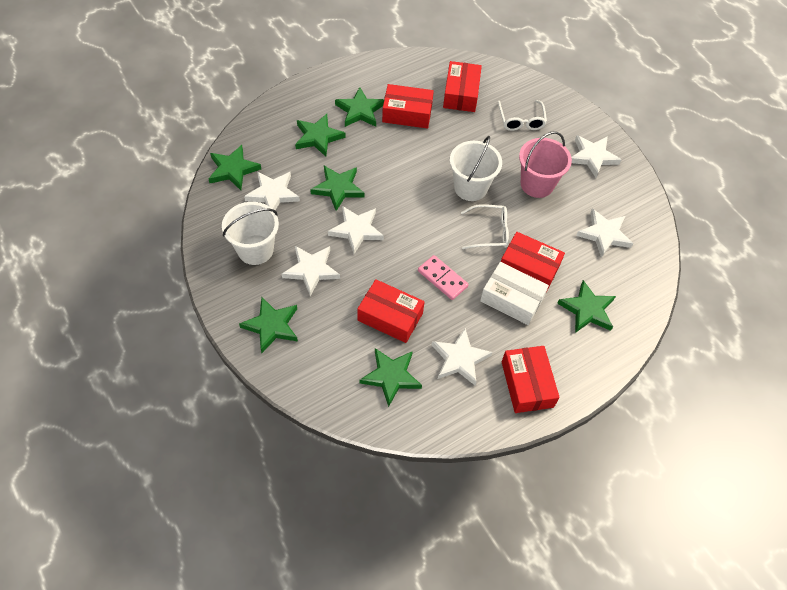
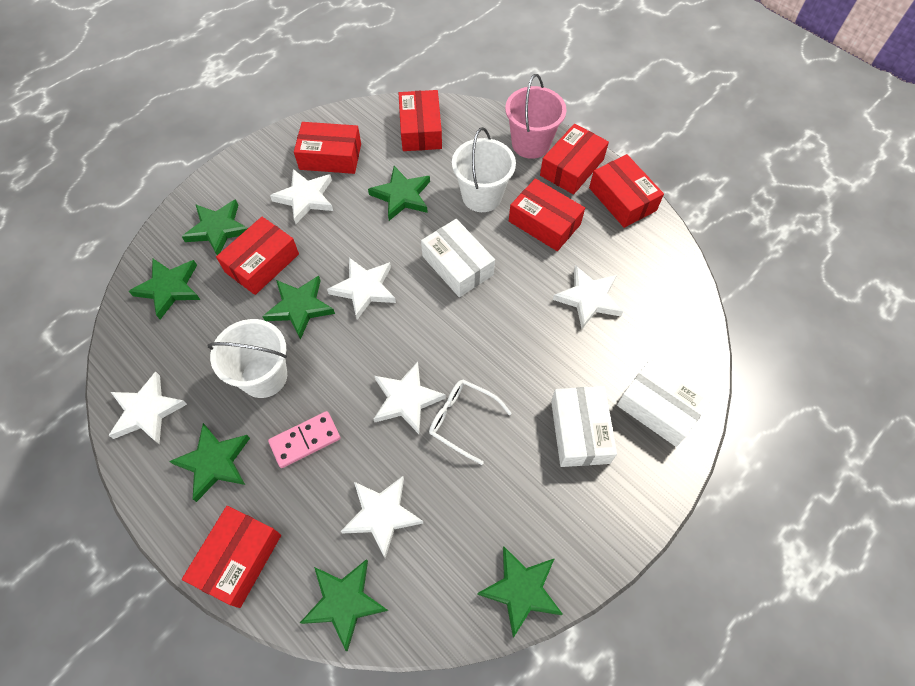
red box: [357,279,425,343] [382,84,434,129] [443,61,482,112] [501,232,565,290] [502,346,560,413] = 5 -> [182,506,281,608] [216,217,299,295] [294,122,361,174] [399,90,442,151] [509,178,585,251] [540,124,609,195] [589,154,664,228] = 7
white box: [480,262,549,325] = 1 -> [421,219,495,297] [551,386,617,467] [617,359,711,447] = 3
white glasses: [461,204,509,249] [498,100,547,131] = 2 -> [429,380,512,465] = 1

